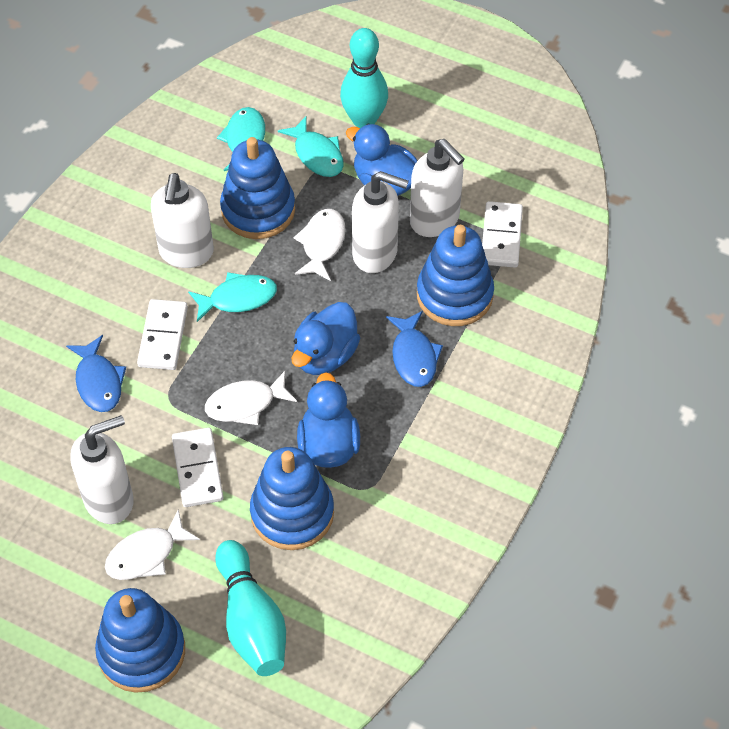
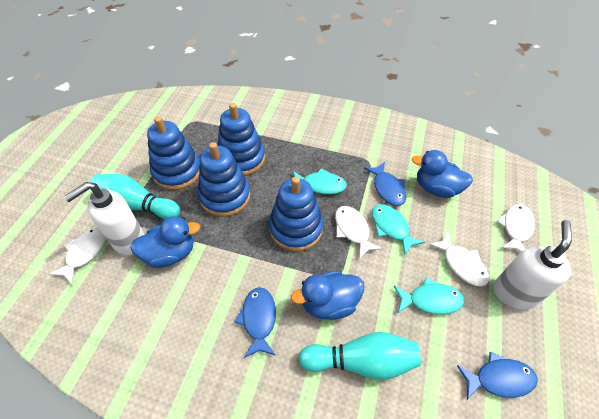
blue fish: [66,335,126,412] [386,311,443,387] = 2 -> [235,287,276,358] [364,162,406,206] [457,352,538,400] = 3
white domino: [137,299,188,370] [172,428,224,507] [482,201,523,268] = 3 -> none = 0
white fish: [105,510,200,580] [205,371,297,425] [294,209,346,281] = 3 -> [49,227,106,285] [335,206,383,259] [428,232,489,287] [497,204,535,252] = 4
white soap dispenser: [70,415,134,524] [151,173,214,268] [352,171,408,273] [410,139,465,237] = 4 -> [64,182,144,255] [494,220,572,310] = 2

